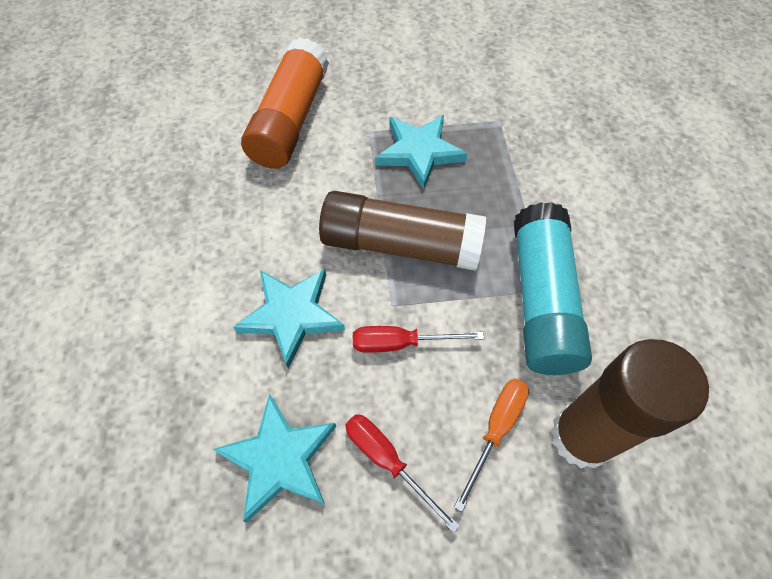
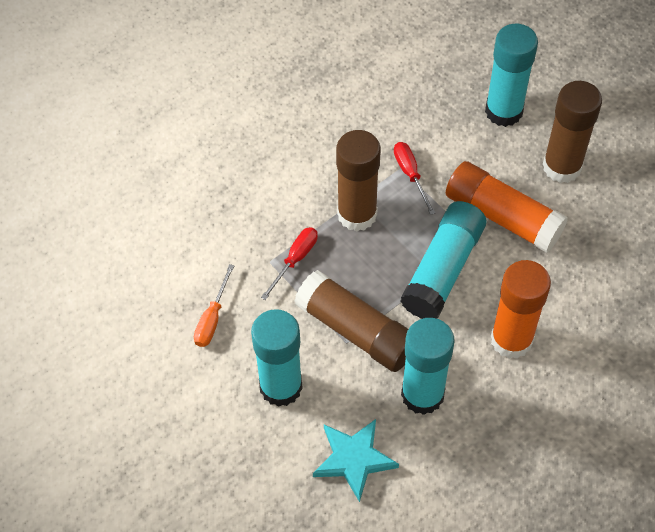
brown glue stick: [319,191,486,271] [551,339,709,469] = 2 -> [294,270,408,372] [336,130,381,231] [543,81,602,183] = 3
orange glue stick: [241,37,329,169] = 1 -> [446,161,568,253] [491,260,551,359] = 2
turquoise glue stick: [514,202,592,375] = 1 -> [251,309,303,407] [400,201,486,319] [401,318,455,415] [485,24,538,127] = 4
turquoise star: [213,393,336,523] [233,269,345,369] [375,115,468,190] = 3 -> [313,419,399,502] = 1

